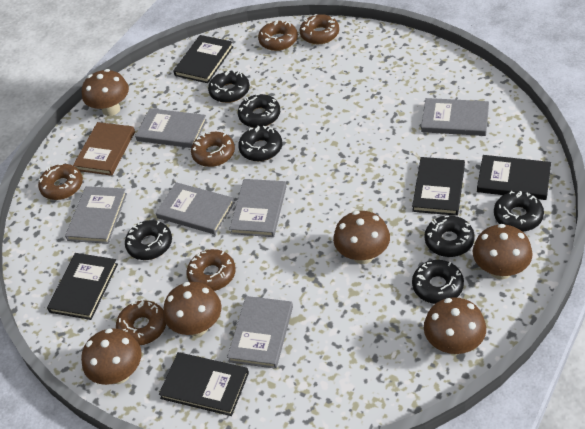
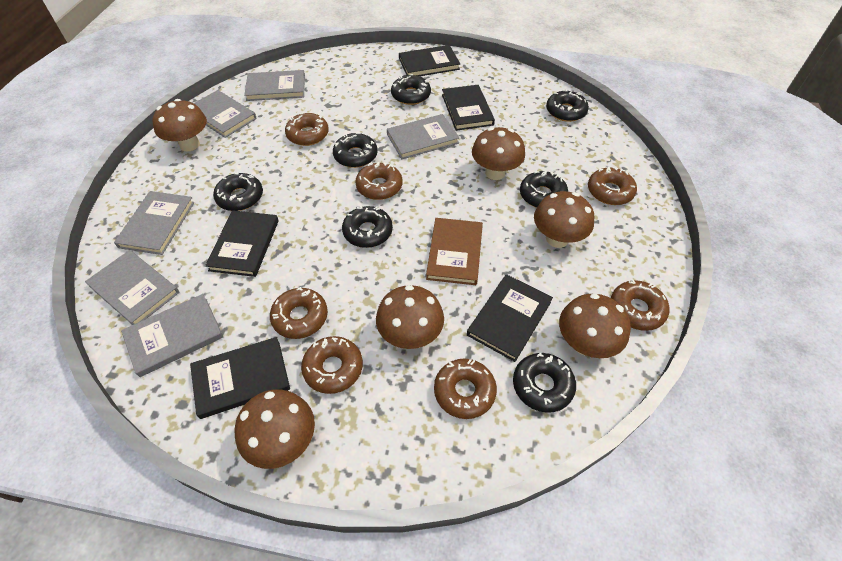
brown donut: [38,164,83,200] [116,300,166,345] [187,249,236,291] [191,132,235,167] [258,20,298,51] [300,14,339,44] = 6 -> [270,287,328,339] [285,113,329,146] [301,336,363,394] [355,162,402,200] [434,359,497,419] [588,167,637,205] [611,280,669,331] = 7

